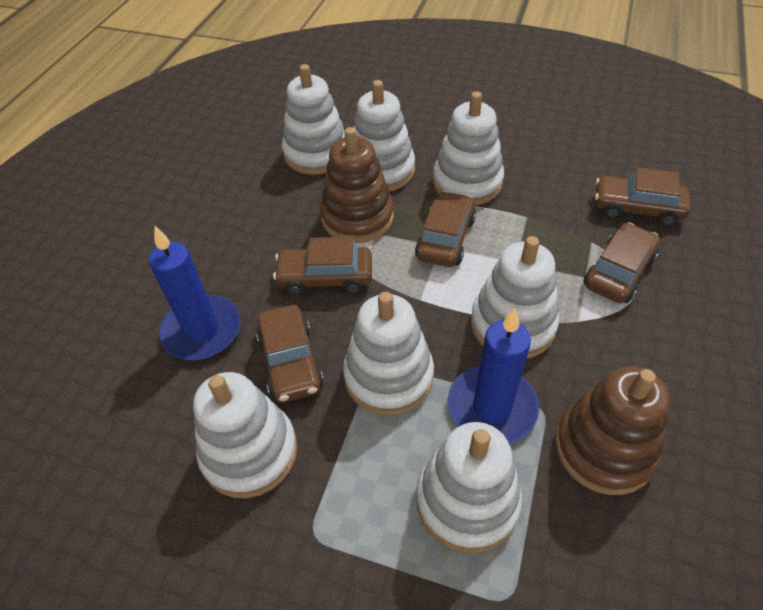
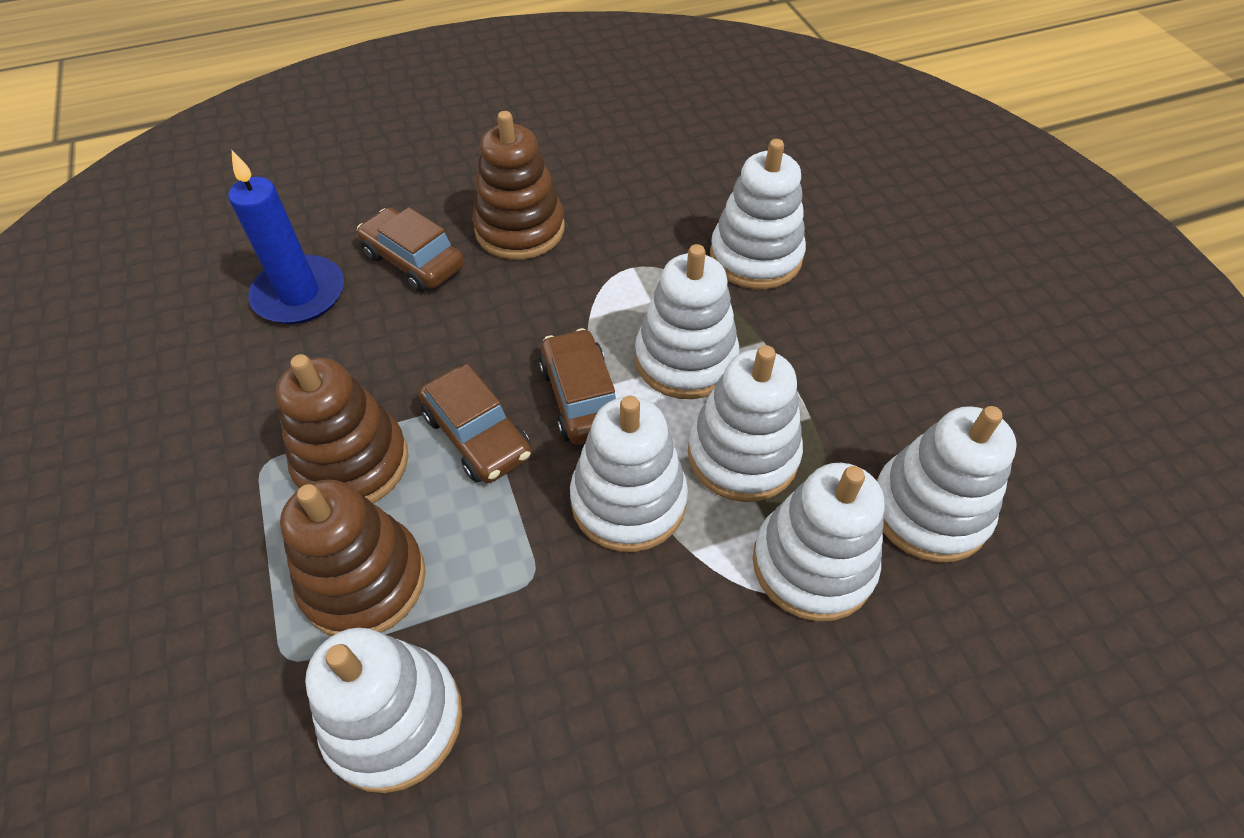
blue candle: [149,225,241,360] [448,308,539,444] = 2 -> [228,150,344,324] = 1
brown car: [256,305,324,403] [273,237,372,296] [415,191,476,267] [583,222,660,303] [595,167,691,226] = 5 -> [357,207,464,292] [419,364,531,483] [539,328,616,444] = 3
brown stacking toy: [320,127,394,243] [555,367,670,495] = 2 -> [275,354,408,503] [280,480,426,636] [472,111,565,260] = 3

